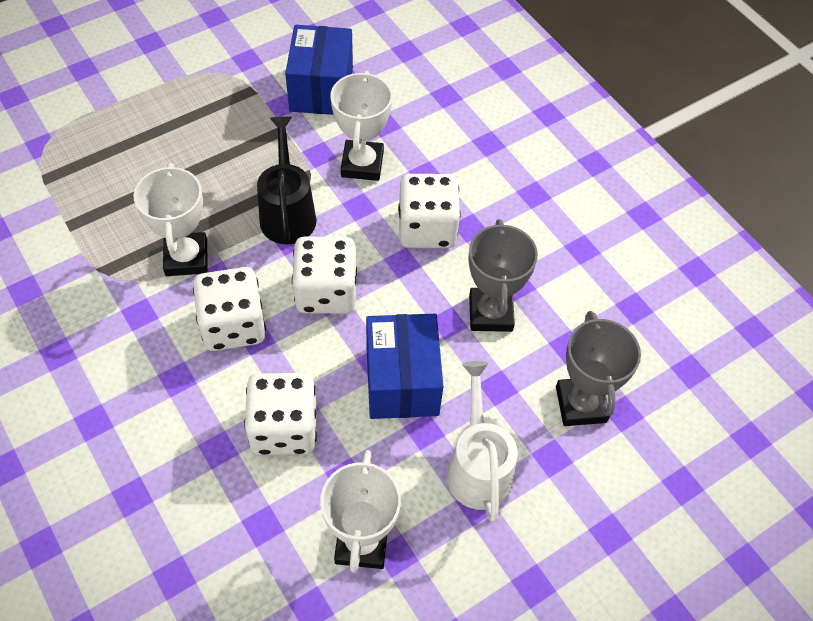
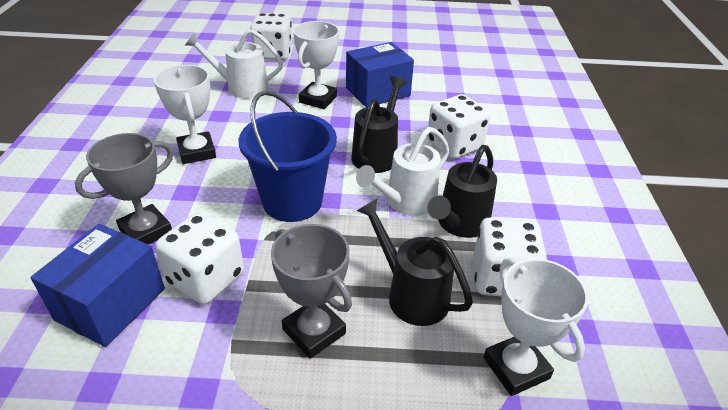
black watering can: [257,117,316,244] = 1 -> [351,76,407,173] [357,199,473,326] [427,145,497,238] = 3
blue bucket: none = 0 -> [239,91,337,222] = 1
white watering can: [447,361,518,522] = 1 -> [185,29,283,99] [356,127,449,216] = 2

